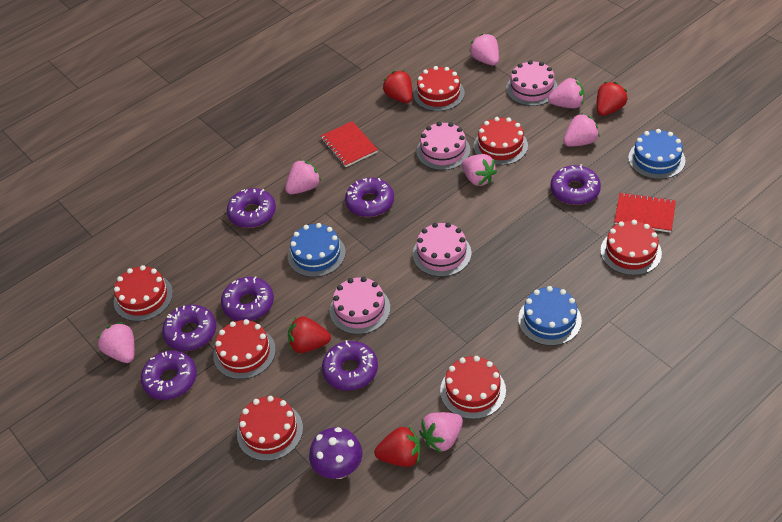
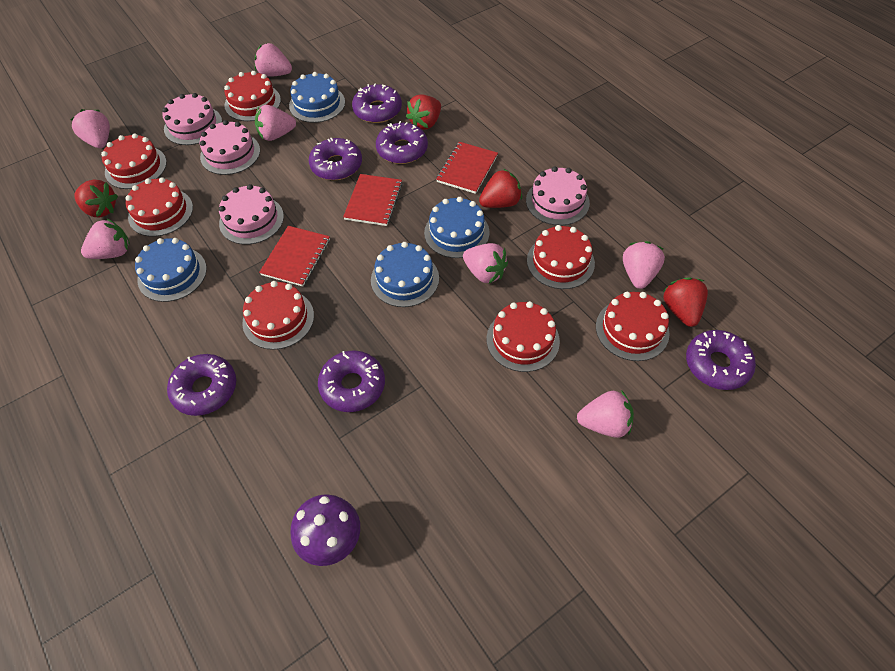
blue cake: [288,223,346,277] [518,286,582,346] [628,129,685,179] = 3 -> [135,238,207,302] [289,72,345,123] [371,242,439,307] [424,197,490,258] = 4
purple donut: [141,350,197,400] [162,305,216,351] [221,276,274,321] [227,188,276,228] [322,340,378,391] [345,178,394,217] [550,164,601,205] = 7 -> [167,354,236,416] [309,138,362,180] [318,350,385,412] [352,83,402,123] [376,121,428,164] [686,330,756,390] = 6
red notebook: [321,121,378,167] [614,192,676,233] = 2 -> [259,226,330,287] [343,174,403,226] [436,142,498,194] = 3

